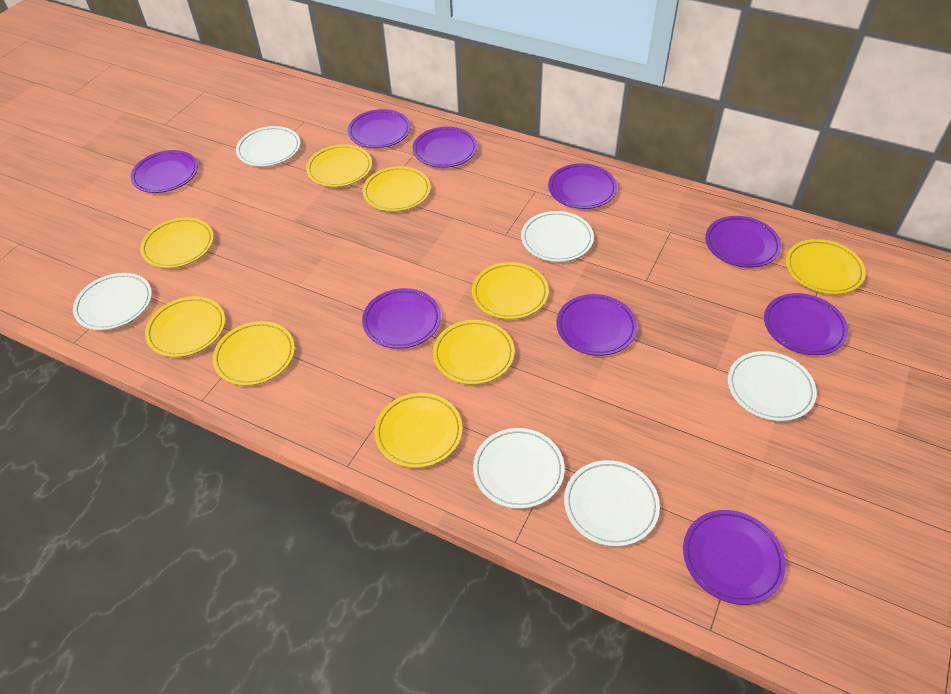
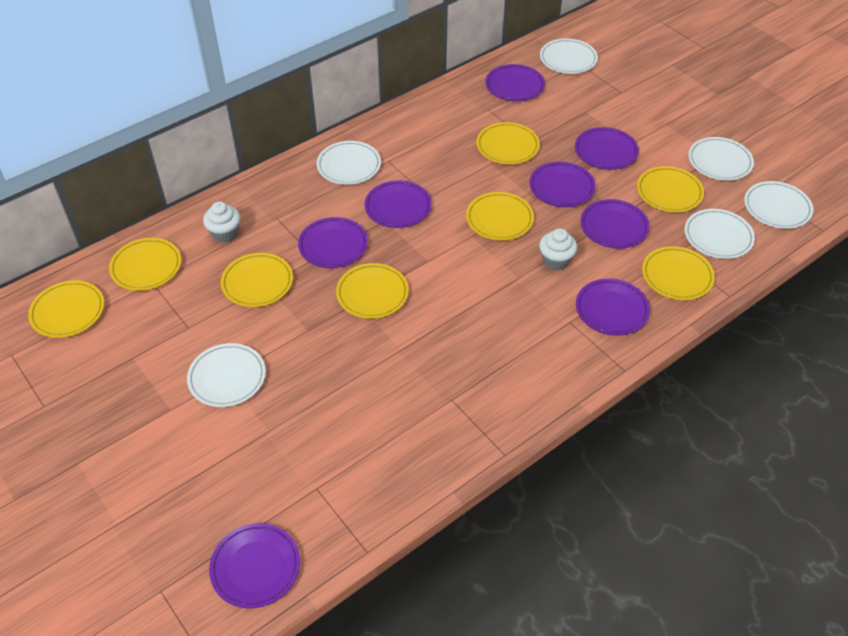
purple plate: [131,150,198,193] [348,109,411,148] [362,288,441,349] [413,127,477,168] [548,163,617,209] [557,294,637,356] [683,510,786,605] [705,216,781,268] [764,293,848,355] = 9 -> [209,523,300,609] [298,217,368,268] [365,180,432,228] [485,64,545,102] [529,162,596,207] [575,127,639,170] [576,278,650,336] [580,199,649,249] = 8
white cupcake: none = 0 -> [203,201,240,243] [539,228,577,270] = 2
yellow plate: [140,218,214,268] [145,296,225,357] [213,321,295,386] [306,144,372,187] [363,166,431,212] [374,393,463,468] [433,320,515,385] [472,262,549,319] [786,239,866,294] = 9 -> [28,280,104,338] [109,238,181,291] [221,253,293,307] [336,263,409,319] [466,192,534,241] [476,122,540,165] [637,166,704,213] [642,246,715,300] = 8

